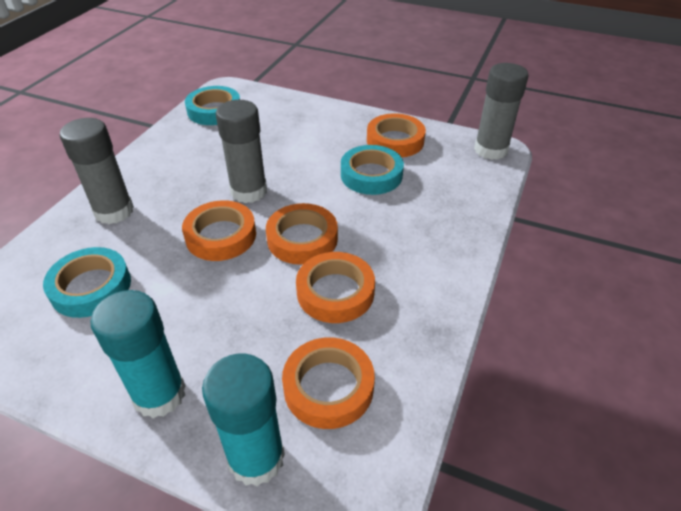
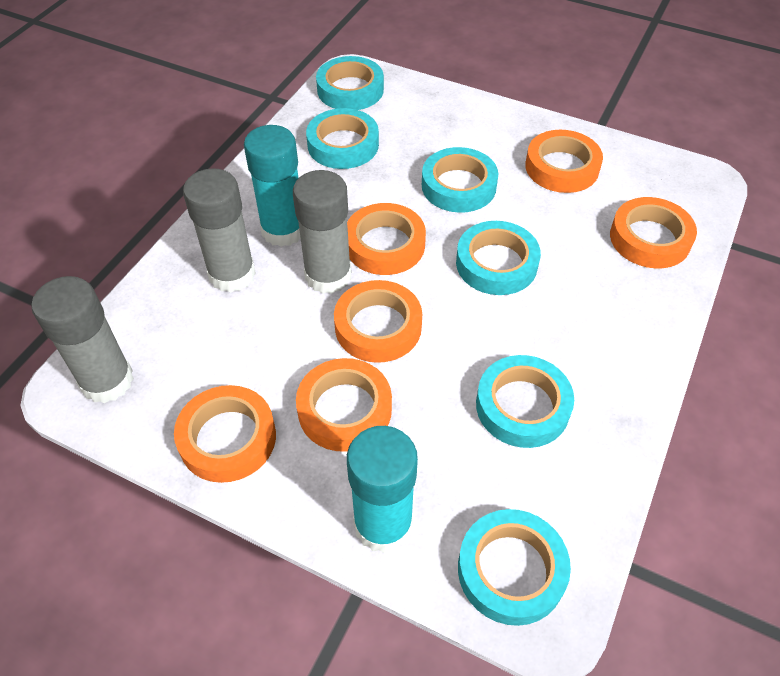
orange tape: [182,200,256,261] [266,203,338,265] [282,337,375,429] [296,252,375,323] [367,114,426,157] = 5 -> [174,385,276,483] [296,358,392,452] [334,280,422,363] [347,203,426,275] [525,130,603,193] [610,197,697,268] = 6
turquoise tape: [43,247,131,318] [185,86,240,125] [341,145,404,195] = 3 -> [306,108,379,169] [316,56,384,110] [422,147,498,213] [456,221,541,295] [458,509,571,626] [476,355,574,448] = 6

